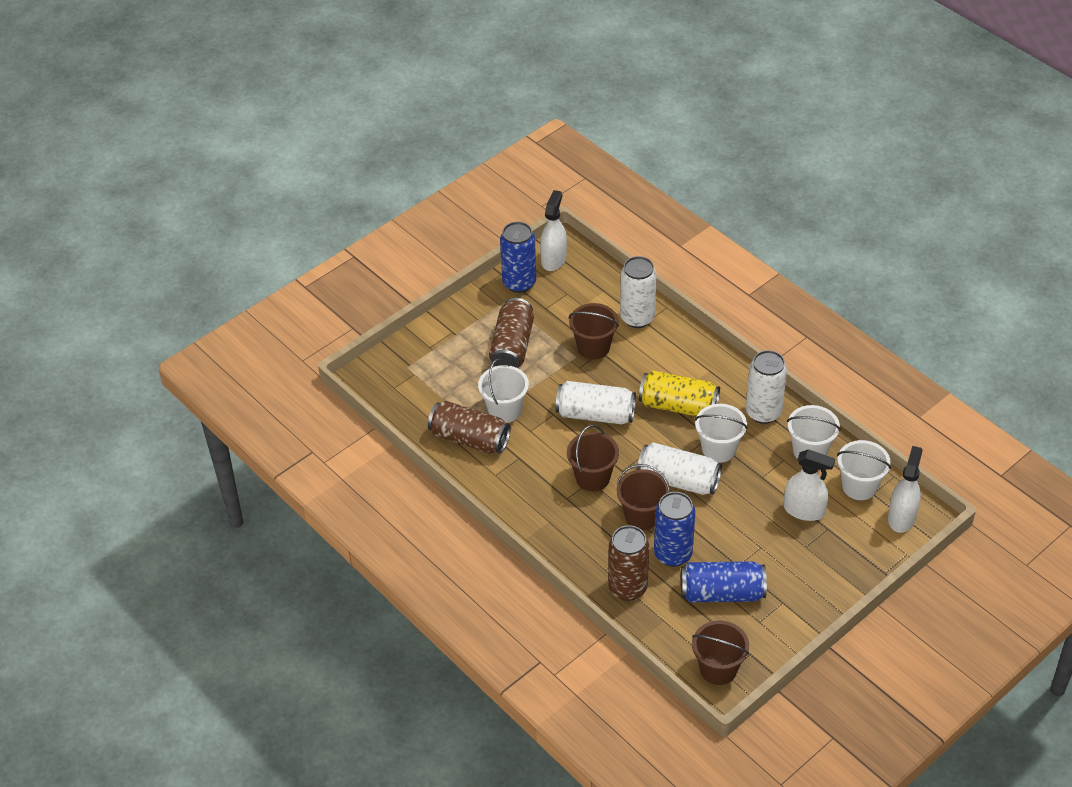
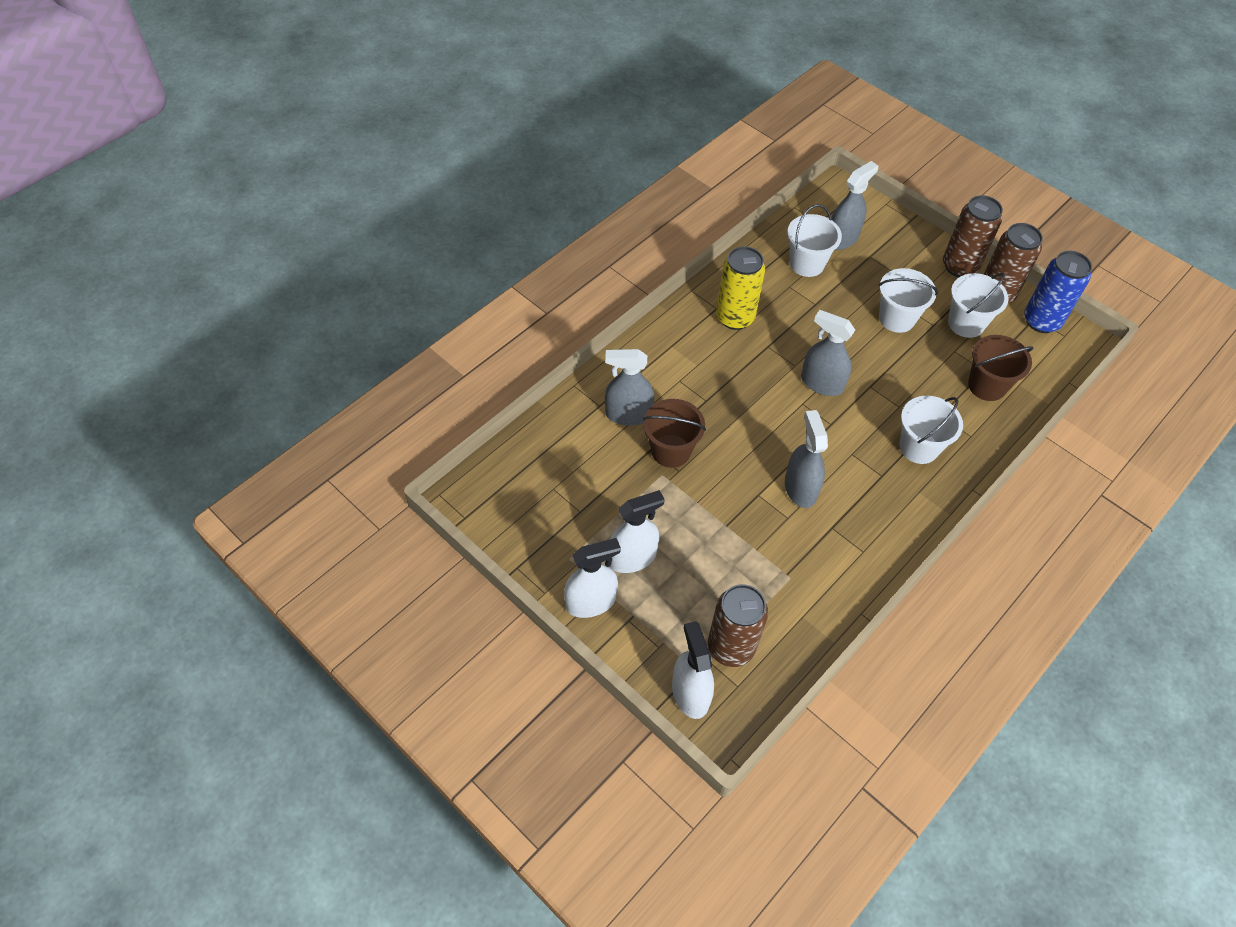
blue can: [500,222,536,293] [654,492,696,567] [681,561,767,602] = 3 -> [1024,251,1092,333] = 1
brown bucket: [567,425,619,491] [569,303,619,359] [617,464,670,530] [692,621,749,685] = 4 -> [642,399,706,468] [968,335,1034,401] = 2
grey spray bottle: none = 0 -> [605,349,654,426] [785,410,828,508] [801,310,855,396] [831,161,878,250] = 4
white can: [556,381,636,425] [620,256,657,328] [637,442,722,495] [746,350,787,424] = 4 -> none = 0

